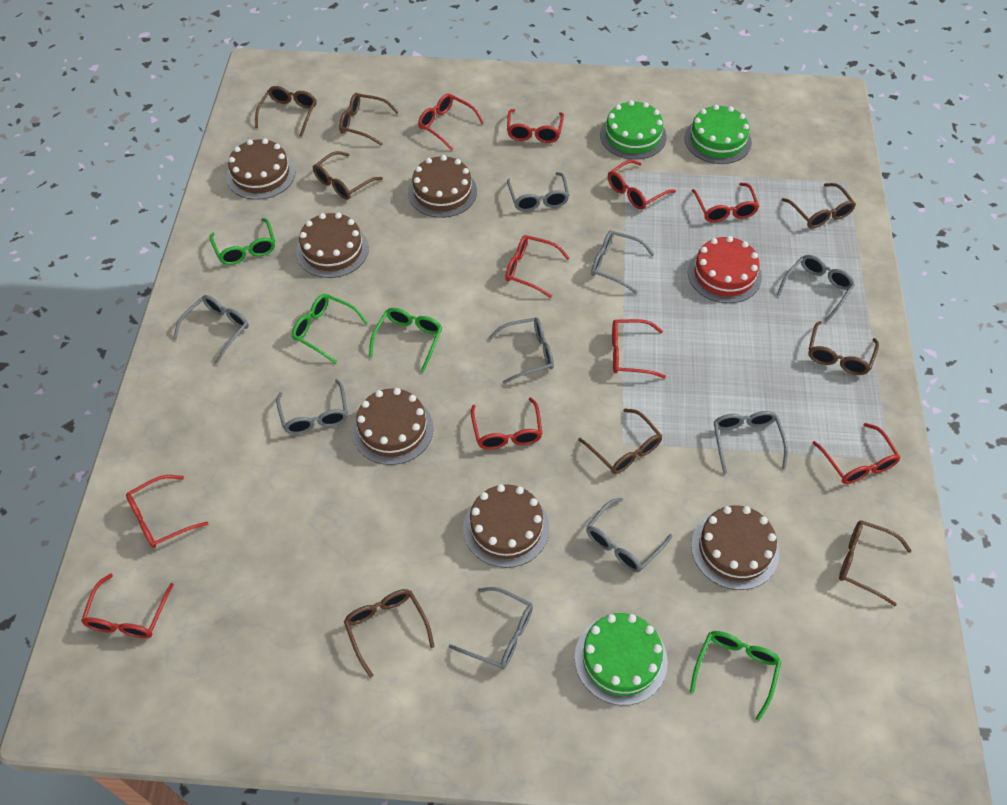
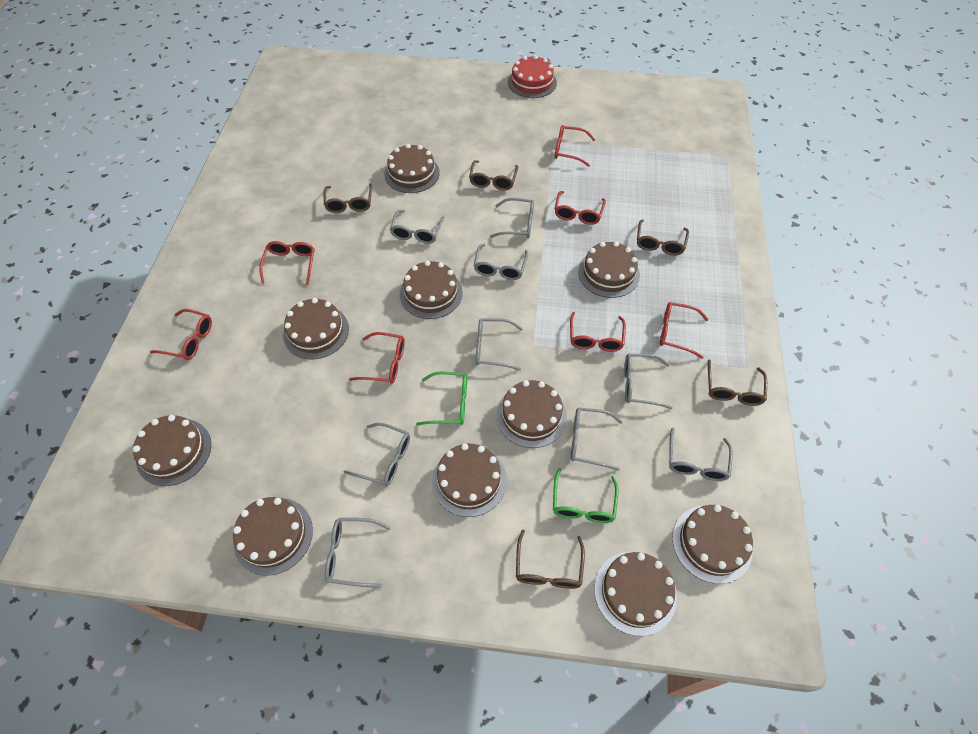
brown cake: [226,138,295,200] [296,213,369,278] [352,388,434,465] [408,155,477,218] [463,484,549,568] [691,505,779,590] = 6 -> [133,415,211,486] [233,497,313,576] [283,298,349,359] [385,144,440,193] [400,261,463,319] [432,443,507,517] [496,380,567,448] [578,241,640,298] [594,551,677,636] [672,505,753,584] = 10
brown glasses: [255,86,316,137] [313,151,383,200] [339,93,399,146] [344,589,435,678] [578,408,662,474] [782,183,856,228] [808,321,879,375] [839,520,912,606] = 8 -> [324,183,372,213] [469,160,518,190] [516,529,585,589] [637,219,689,256] [708,359,767,406] = 5
green cake: [575,613,668,705] [600,100,667,160] [685,105,752,164] = 3 -> none = 0
green glasses: [210,218,275,265] [292,294,368,363] [369,308,442,373] [690,631,781,721] = 4 -> [416,372,467,425] [553,468,619,523] = 2
red glasses: [81,573,174,638] [126,475,208,548] [418,94,484,151] [471,397,543,450] [505,235,570,298] [507,109,564,143] [608,160,676,210] [612,319,666,378] [691,183,759,223] [813,423,901,484] = 10 -> [150,309,212,360] [259,241,315,285] [349,332,405,384] [555,125,595,167] [555,191,606,225] [570,312,626,352] [660,302,709,359] = 7

